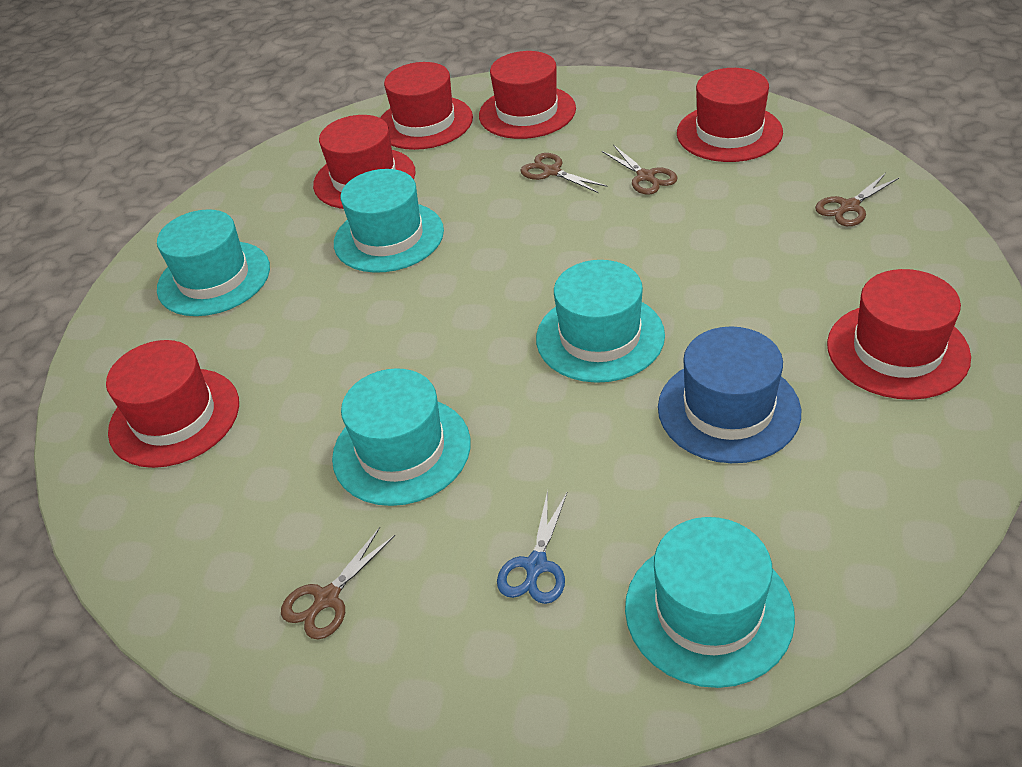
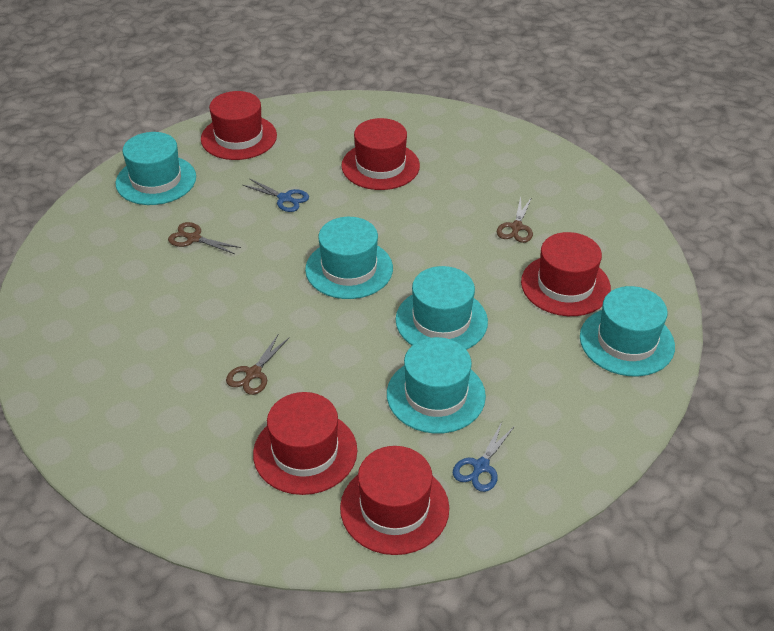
blue hat: [658,326,801,463] = 1 -> none = 0
blue scissors: [497,490,568,604] = 1 -> [243,178,309,212] [453,422,515,492] = 2
brown scissors: [281,527,395,640] [520,153,607,193] [602,145,678,195] [815,173,899,226] = 4 -> [168,222,241,254] [226,335,290,395] [497,197,533,243] = 3
red hat: [106,340,239,468] [313,115,416,209] [380,62,473,150] [479,51,576,139] [677,68,783,162] [827,269,971,400] = 6 -> [201,91,277,160] [253,392,357,495] [340,446,449,555] [341,118,420,190] [521,232,611,316] = 5

